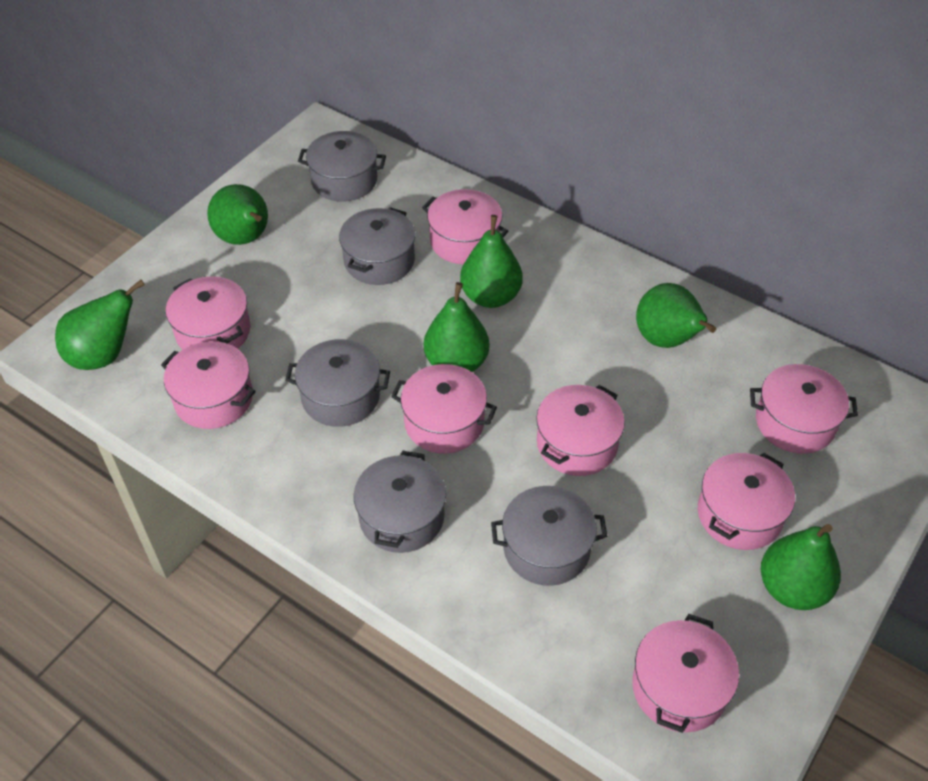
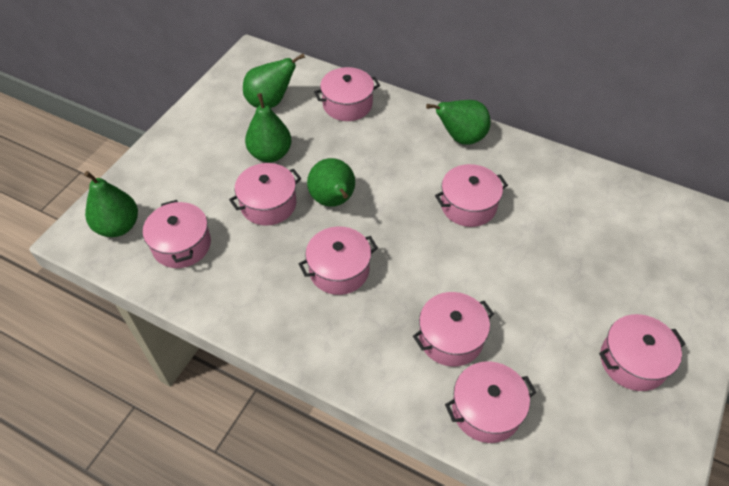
green pear: [55,280,145,370] [207,184,268,245] [424,282,489,372] [460,215,523,308] [636,283,716,348] [761,524,841,610] = 6 -> [84,171,138,237] [243,53,305,108] [245,93,291,162] [307,158,355,207] [426,100,491,145] = 5
grey pot: [285,339,390,427] [298,131,386,202] [339,207,416,285] [354,450,446,553] [491,486,607,586] = 5 -> none = 0

